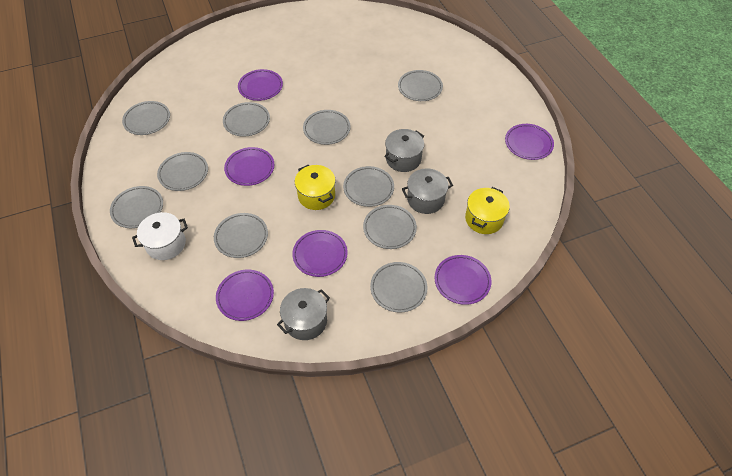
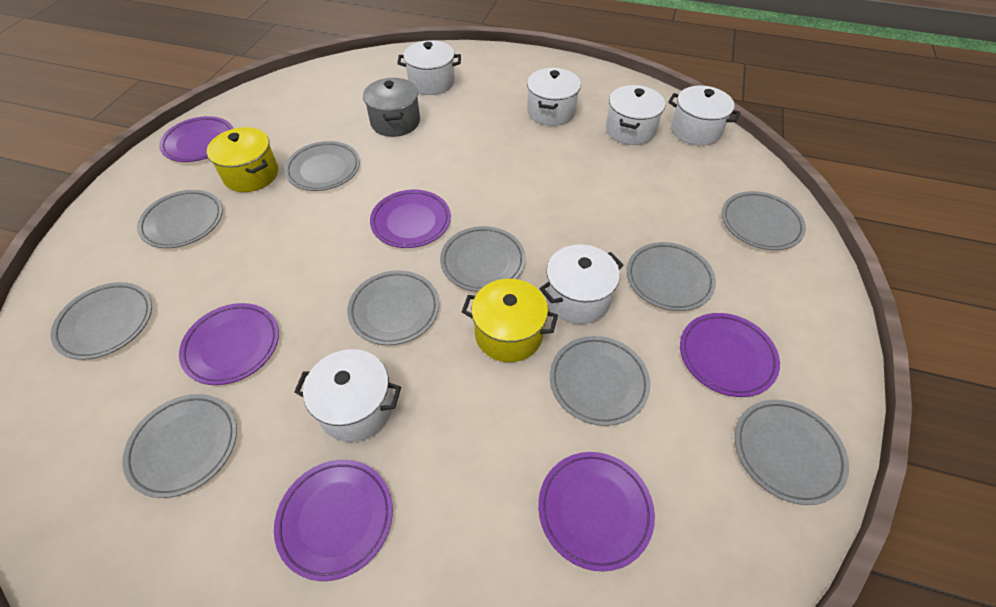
grey pot: [277,288,330,340] [384,129,424,172] [402,169,453,214] = 3 -> [363,78,420,137] = 1
white pot: [132,212,188,260] = 1 -> [294,349,401,442] [397,40,461,95] [527,68,581,126] [539,244,624,324] [606,85,665,145] [668,86,740,146] = 6

